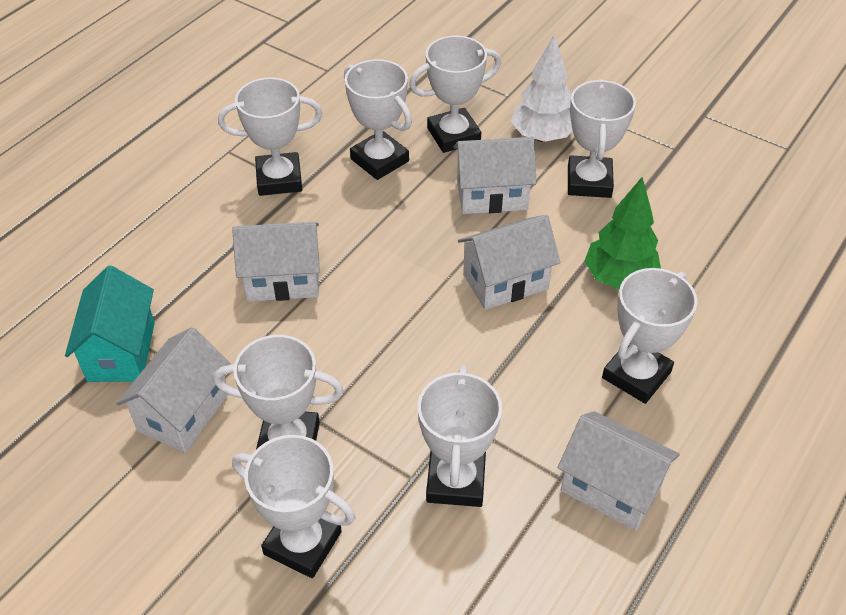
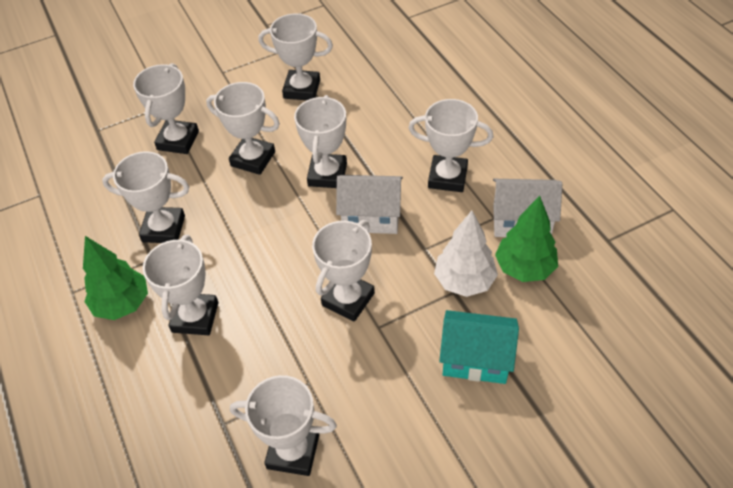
green tree: [584,177,661,289] = 1 -> [83,236,148,320] [495,196,558,282] = 2
white house: [116,327,231,453] [232,222,320,302] [453,137,537,214] [458,215,560,310] [558,411,680,531] = 5 -> [336,175,403,234] [493,179,562,237] = 2
white trophy: [213,335,344,449] [218,78,322,196] [232,435,355,578] [344,59,412,180] [409,36,501,153] [418,365,502,507] [568,79,636,198] [602,268,697,404] = 8 -> [102,151,189,243] [133,63,199,154] [143,235,218,335] [206,82,280,175] [230,375,337,476] [259,14,333,100] [294,95,347,188] [312,220,375,322] [409,99,493,192] = 9

